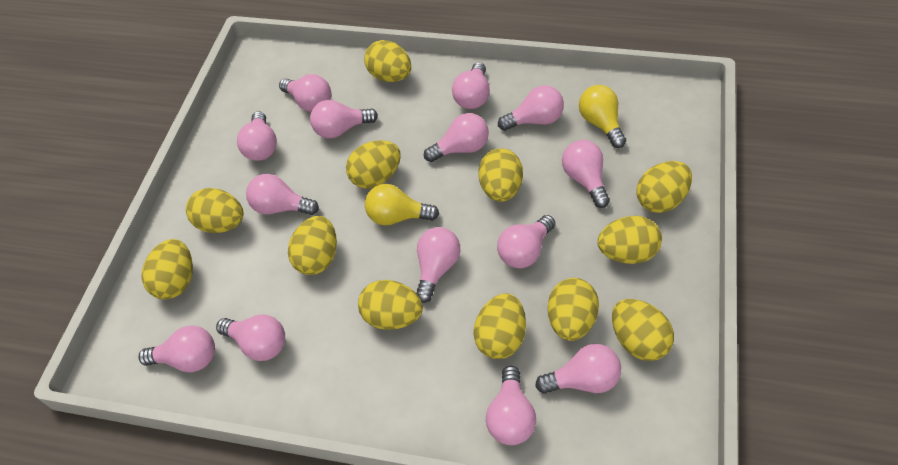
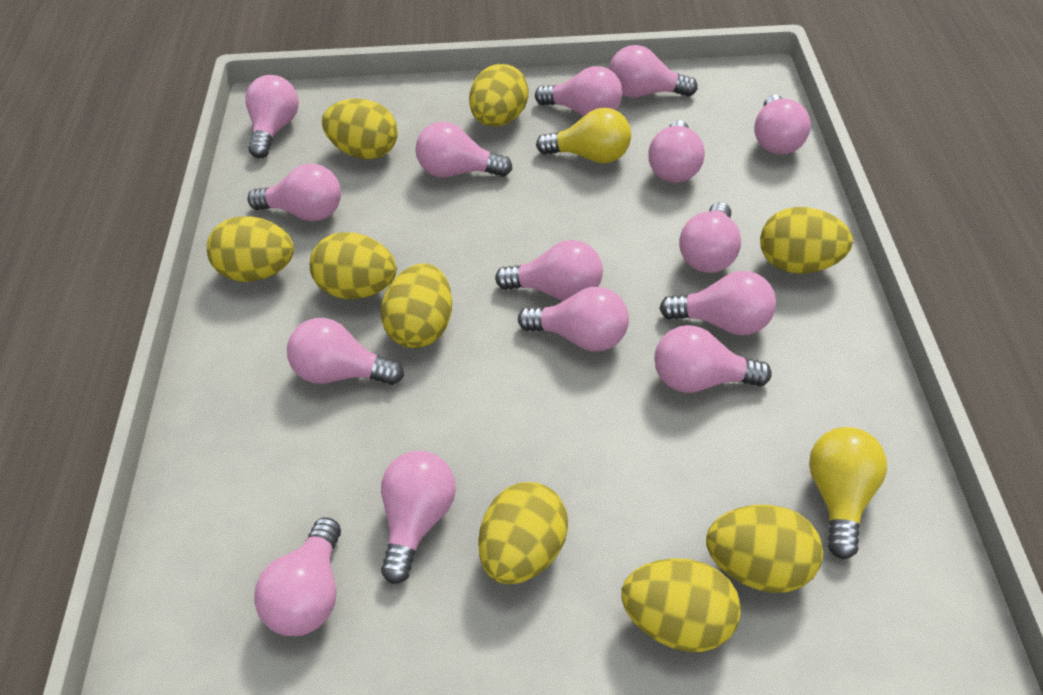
pink light bulb: [138,326,215,372] [216,315,285,361] [237,111,277,161] [246,174,319,215] [279,74,331,112] [310,100,378,138] [416,227,460,303] [424,113,489,162] [452,62,490,109] [486,366,536,445] [497,215,555,268] [498,85,564,131] [535,344,621,394] [562,140,610,208] = 14 -> [246,75,299,158] [247,163,341,221] [254,517,341,636] [287,318,404,385] [381,451,456,584] [415,122,513,178] [495,240,603,301] [518,287,629,352] [535,66,623,116] [609,45,698,98] [648,120,705,183] [654,325,772,393] [659,271,776,335] [679,202,741,273] [754,95,811,155] = 15
yellow egg: [142,239,193,299] [186,188,243,233] [288,216,337,275] [346,140,401,189] [358,280,423,330] [364,40,411,82] [474,293,526,359] [478,148,523,202] [548,278,599,341] [597,216,662,264] [612,299,674,361] [636,161,692,213] = 12 -> [207,216,294,282] [310,232,397,299] [322,98,398,159] [381,263,452,348] [469,64,529,127] [478,482,568,584] [621,558,741,652] [706,505,823,593] [760,207,853,274] = 9

